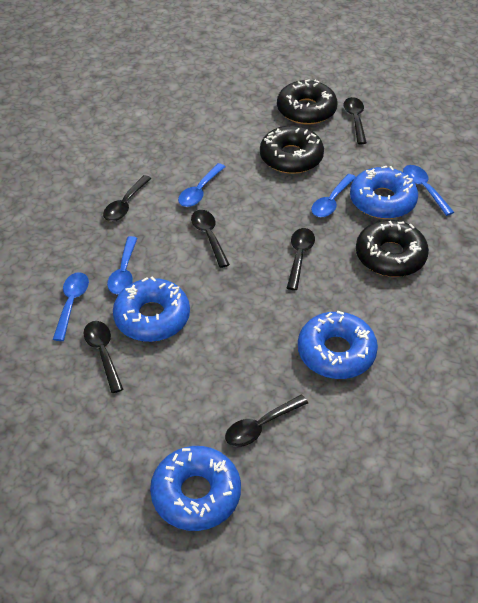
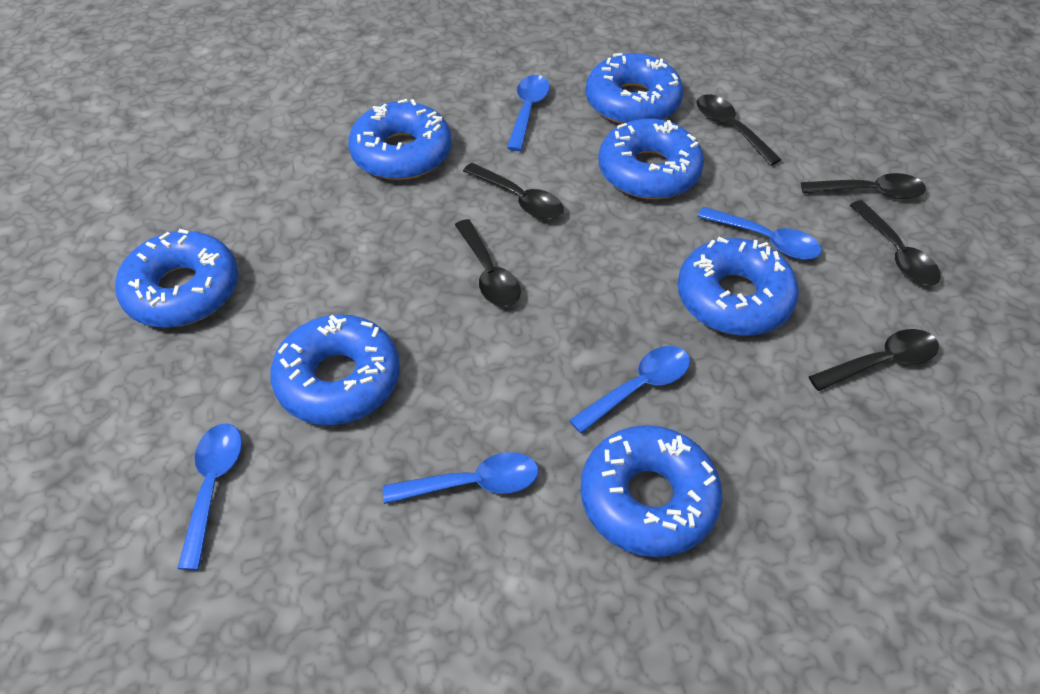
black donut: [260,125,324,174] [277,79,337,125] [356,220,429,277] = 3 -> none = 0
blue donut: [113,276,190,342] [150,446,241,531] [298,311,378,379] [350,166,418,219] = 4 -> [115,229,238,328] [270,314,400,425] [348,99,452,180] [581,425,722,557] [586,53,683,124] [598,119,704,199] [678,237,799,335] = 7

